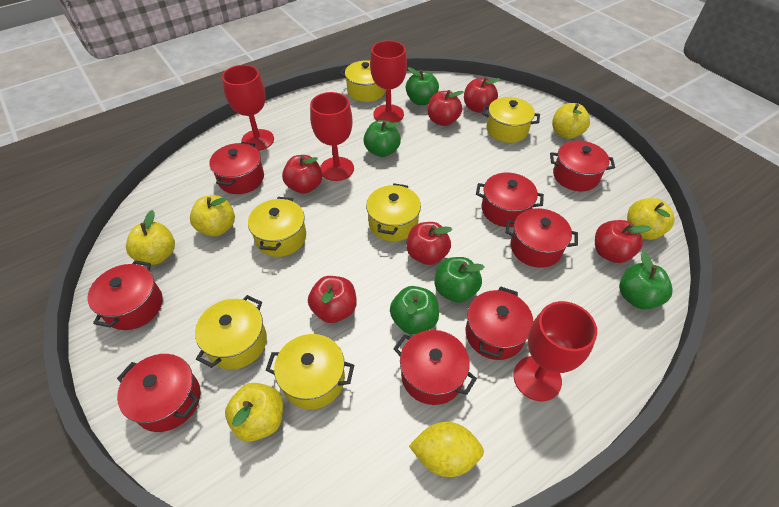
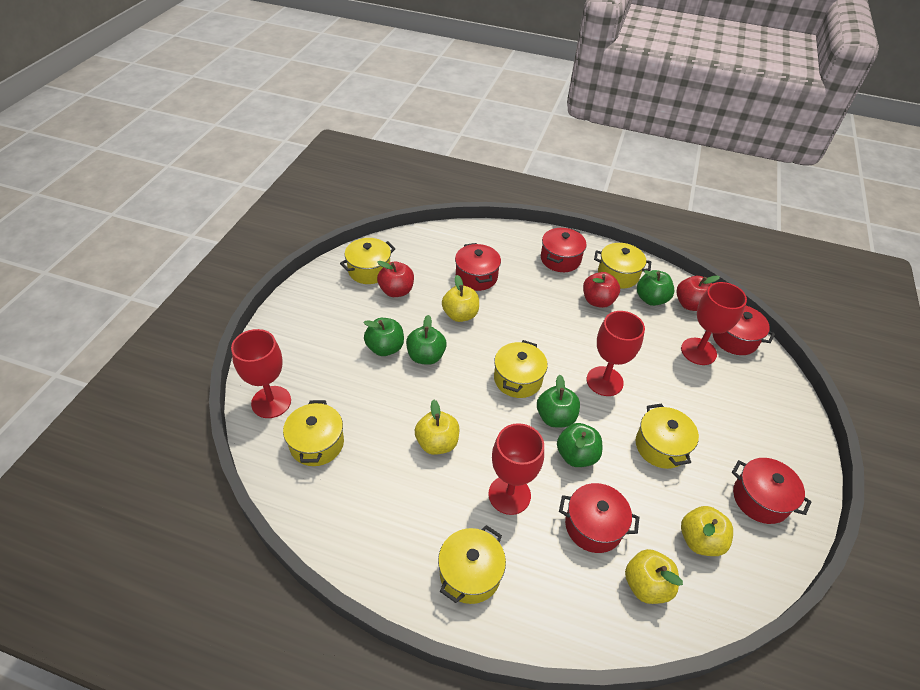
red apple: [282,155,323,194] [308,276,356,323] [406,222,452,265] [428,90,464,126] [464,77,500,113] [595,220,651,263] = 6 -> [377,261,414,297] [583,272,620,308] [676,275,720,311] = 3
red pot: [87,260,163,330] [117,354,200,432] [209,142,264,194] [393,330,477,405] [466,286,533,360] [476,172,544,227] [505,208,578,268] [550,141,615,191] = 8 -> [455,243,501,291] [541,228,587,272] [559,483,640,553] [712,306,775,355] [732,458,811,524] = 5
yellow apple: [126,210,175,265] [190,195,235,236] [225,383,283,442] [552,103,590,139] [627,198,675,240] = 5 -> [415,400,460,455] [442,275,479,322] [625,549,683,604] [681,506,733,556] = 4
yellow lemon: [409,422,484,477] = 1 -> none = 0

